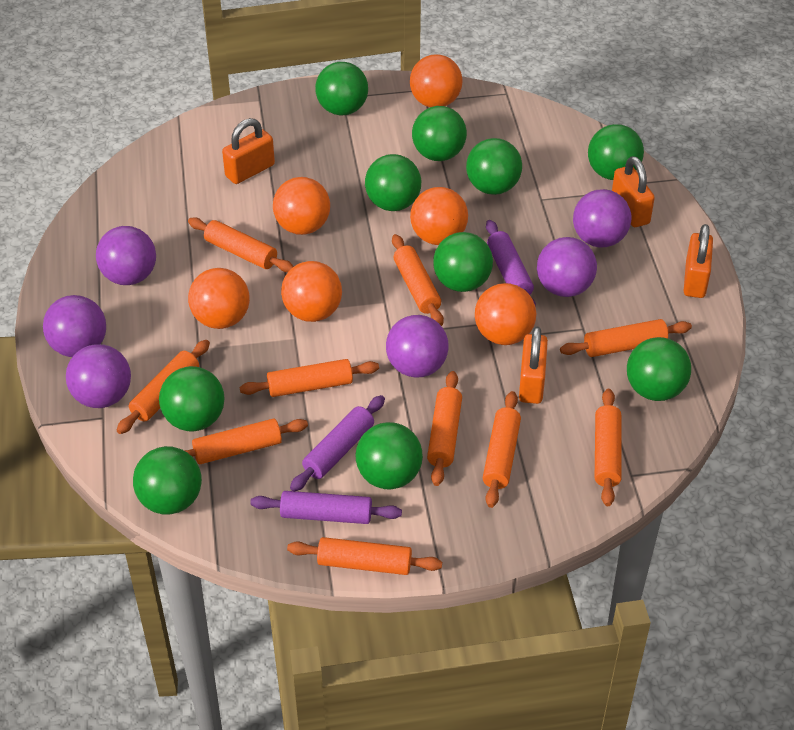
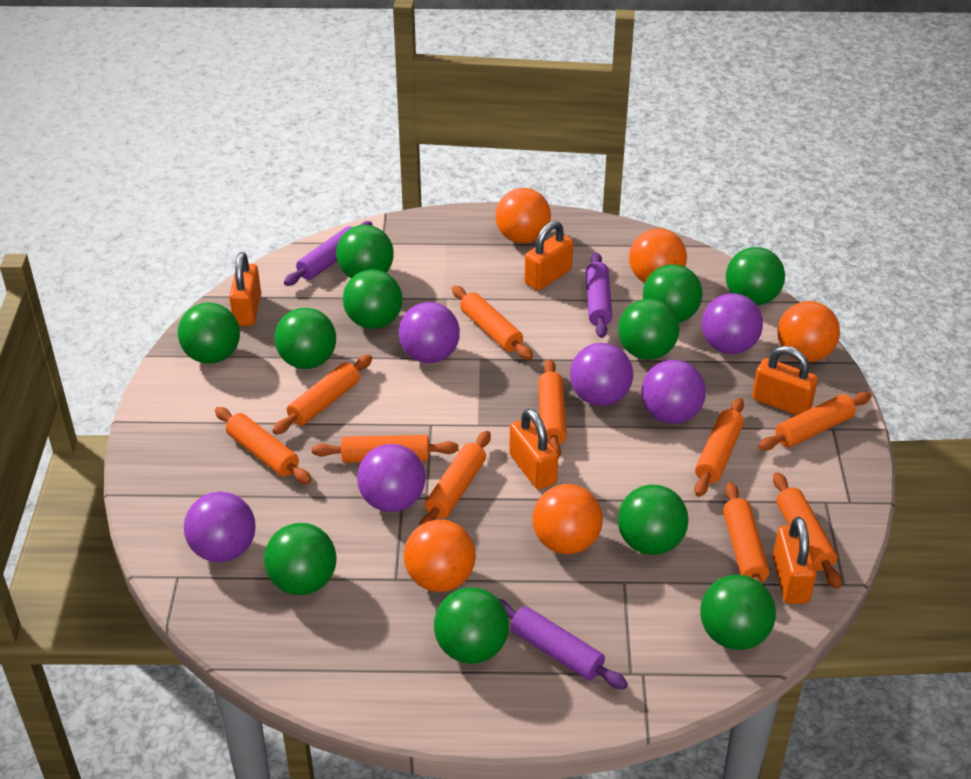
green ball: [133,446,202,515] [159,366,225,431] [315,62,368,115] [355,422,423,490] [365,154,421,211] [412,106,467,161] [433,232,493,292] [466,138,522,195] [588,124,644,180] [627,337,691,401] = 10 -> [178,303,240,364] [264,523,336,595] [274,308,336,369] [336,225,394,278] [343,269,403,329] [434,587,509,664] [618,299,680,360] [618,485,689,555] [643,264,702,323] [700,575,776,650] [726,247,785,305] = 11
orange ball: [188,268,250,329] [273,177,330,235] [281,261,342,322] [410,54,463,107] [410,187,468,245] [475,283,536,345] = 6 -> [404,520,476,592] [496,188,551,244] [532,484,603,554] [629,228,687,283] [777,301,840,362] = 5
orange padlock: [222,118,275,184] [519,327,548,404] [612,156,655,227] [684,224,713,298] = 4 -> [229,252,261,326] [509,409,558,490] [524,221,573,291] [752,346,818,415] [773,517,816,604] = 5

